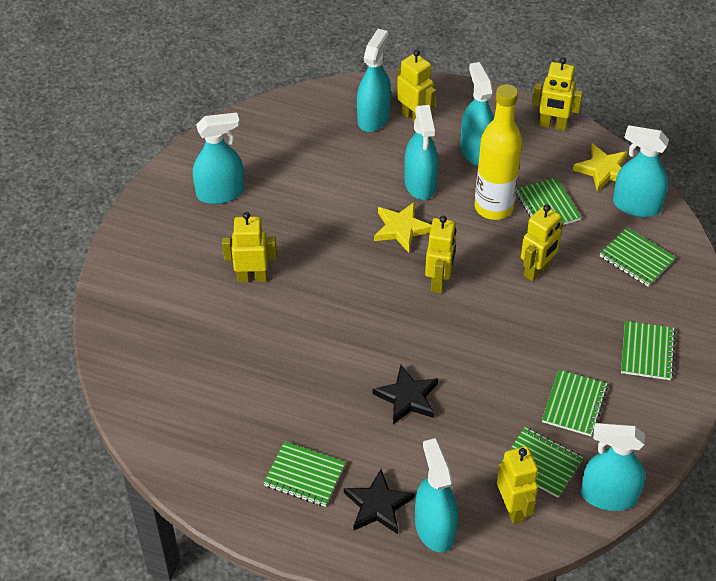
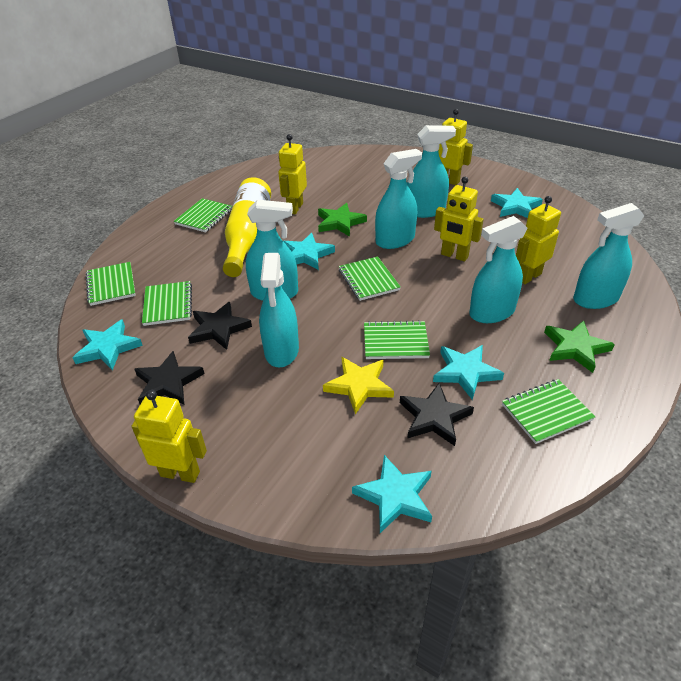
black star: [344,469,415,534] [373,365,438,424] = 2 -> [135,351,204,404] [188,302,252,350] [400,383,474,446] = 3
green star: none = 0 -> [318,203,367,237] [544,320,615,373] = 2
turquoise spray bottle: [193,112,244,204] [357,29,391,132] [404,105,438,200] [415,438,458,552] [461,62,494,166] [581,423,646,511] [613,125,669,217] = 7 -> [246,200,298,301] [259,253,299,368] [375,149,422,249] [407,125,456,218] [469,216,527,323] [573,203,644,309] = 6
turquoise star: none = 0 -> [73,319,143,371] [283,233,335,270] [352,455,432,533] [433,345,504,400] [491,188,543,218] = 5
yellow robot: [222,212,277,282] [397,50,436,122] [425,216,456,293] [497,446,538,524] [521,204,563,282] [532,57,583,131] = 6 -> [131,390,207,483] [278,134,307,214] [434,177,484,261] [438,109,473,185] [516,196,561,284] = 5
yellow star: [374,202,431,253] [573,144,628,192] = 2 -> [323,357,394,414] = 1

